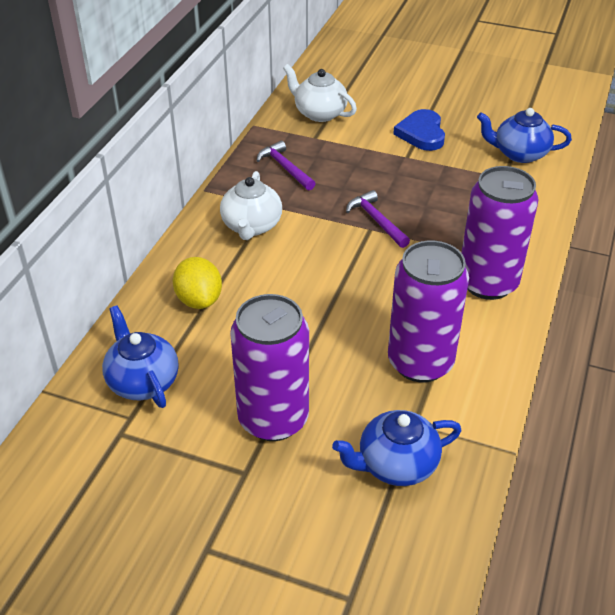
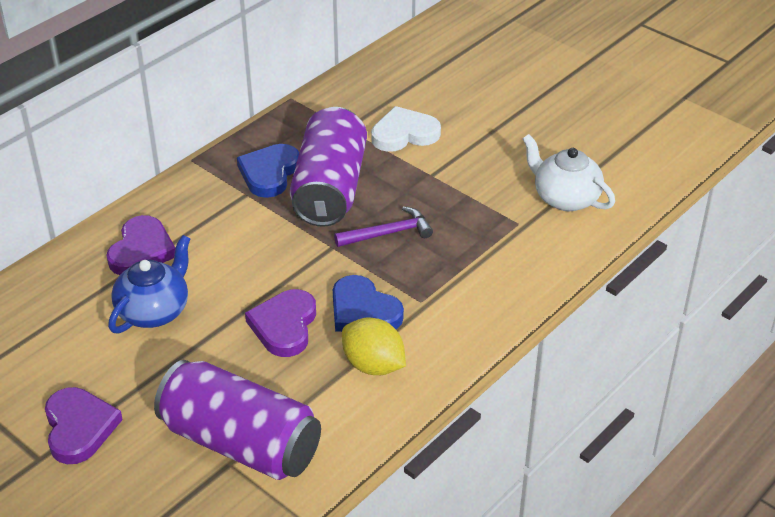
blue heart: [393,109,445,151] = 1 -> [237,144,299,198] [333,275,404,332] = 2
blue teapot: [102,305,179,408] [332,410,461,486] [477,108,572,163] = 3 -> [108,235,190,334] = 1
purple can: [230,294,309,441] [388,241,469,382] [462,166,539,300] = 3 -> [154,360,321,480] [290,107,367,227] = 2
purple hammer: [256,141,316,190] [346,190,410,248] = 2 -> [334,206,433,247] = 1
purple heart: none = 0 -> [45,387,123,464] [106,215,175,275] [245,289,316,357] = 3
white heart: none = 0 -> [371,106,441,152] = 1
white teapot: [220,171,282,240] [283,64,357,122] = 2 -> [523,134,615,211] = 1

